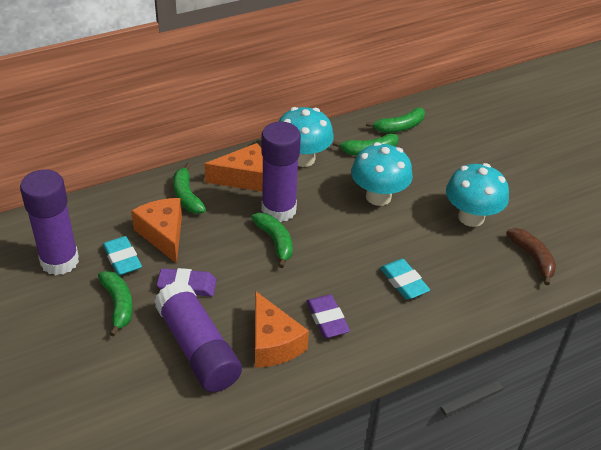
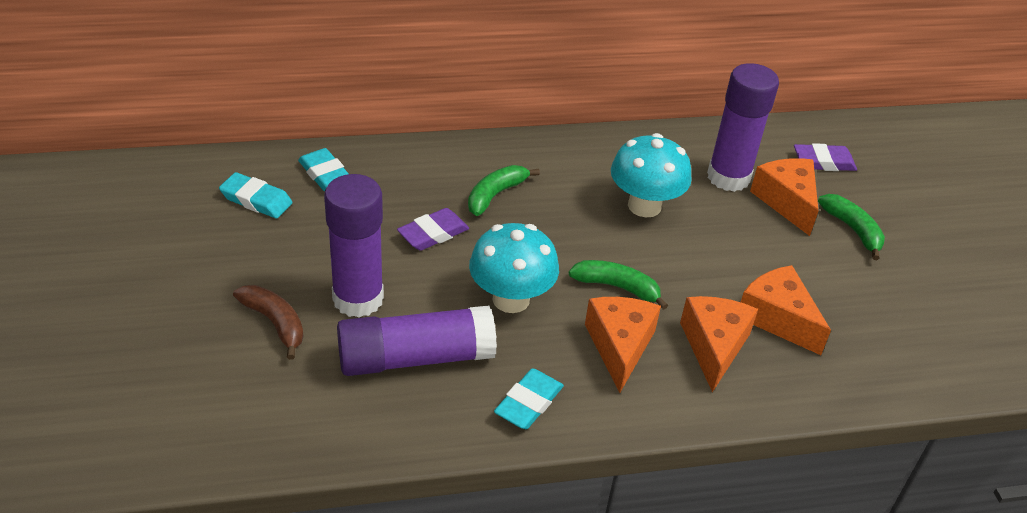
green banana: [98,271,133,336] [173,163,206,214] [251,213,293,268] [333,133,399,155] [366,108,425,133] = 5 -> [468,165,540,216] [569,260,668,310] [818,194,885,260] = 3
orange cheese: [131,198,182,264] [204,143,263,192] [255,291,309,368] = 3 -> [585,297,661,393] [680,296,758,392] [741,265,831,355] [750,158,819,236] = 4
turquoise eraser: [103,236,142,276] [380,259,430,299] = 2 -> [219,172,293,218] [298,148,349,191] [494,368,564,429] = 3
turquoise mushroom: [279,107,334,167] [351,142,413,206] [446,163,509,227] = 3 -> [469,223,559,313] [611,133,692,217] = 2

